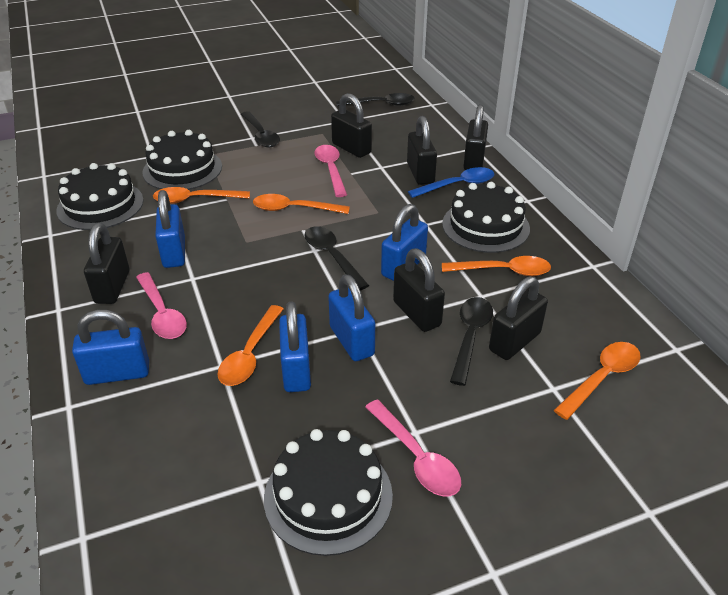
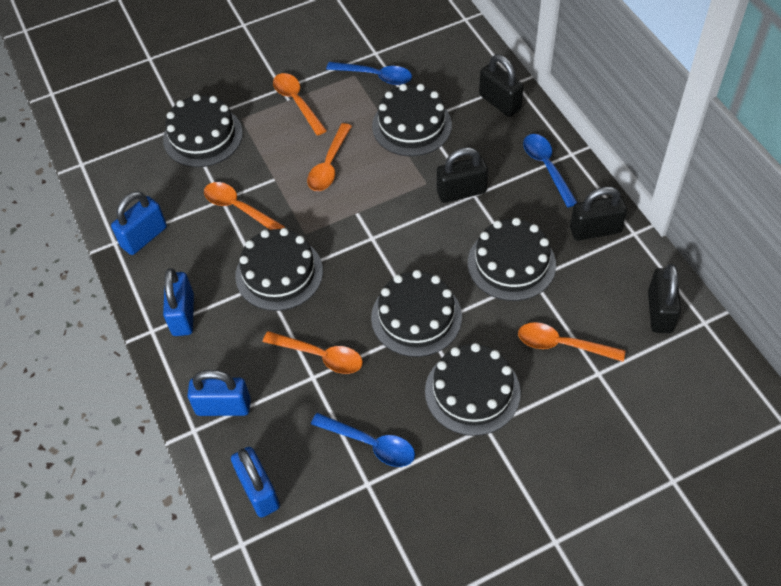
black cake: [56,163,144,230] [142,130,222,190] [264,429,393,556] [442,182,530,253] = 4 -> [163,94,243,167] [235,228,323,311] [371,270,462,357] [372,84,452,156] [425,343,521,436] [468,218,556,301] = 6
black padlock: [84,223,130,304] [331,93,372,158] [393,249,445,332] [407,116,437,185] [463,104,488,170] [489,276,548,360] = 6 -> [437,147,488,203] [479,55,524,117] [570,187,627,241] [648,264,681,333] = 4
black spoon: [241,111,280,147] [304,226,369,290] [336,93,415,106] [450,297,493,386] = 4 -> none = 0
blue padlock: [72,310,149,385] [155,190,185,268] [279,301,311,392] [328,274,375,361] [381,204,428,281] = 5 -> [111,191,167,255] [163,268,194,336] [187,370,251,416] [231,447,280,518] = 4
blue spoon: [408,167,495,198] = 1 -> [311,413,415,467] [326,62,412,85] [523,134,578,207] = 3
pink spoon: [136,272,187,339] [314,145,347,197] [365,399,461,497] = 3 -> none = 0

